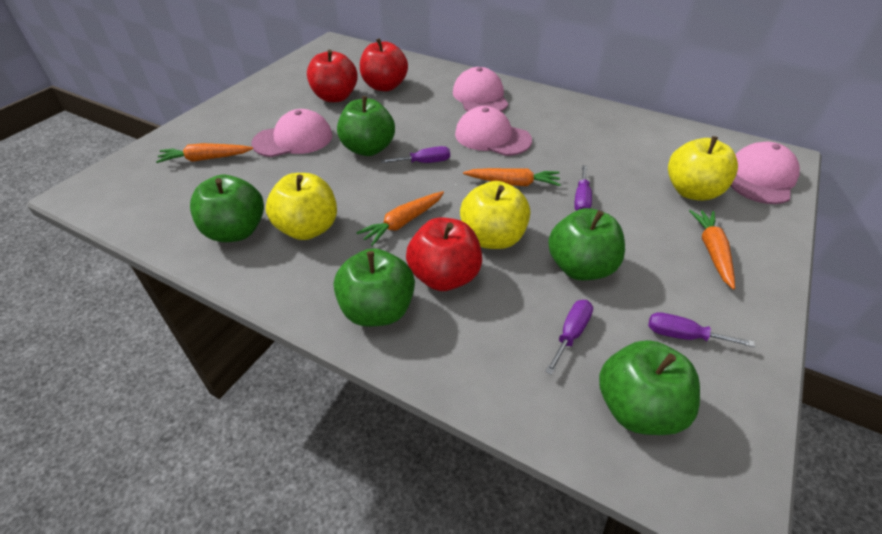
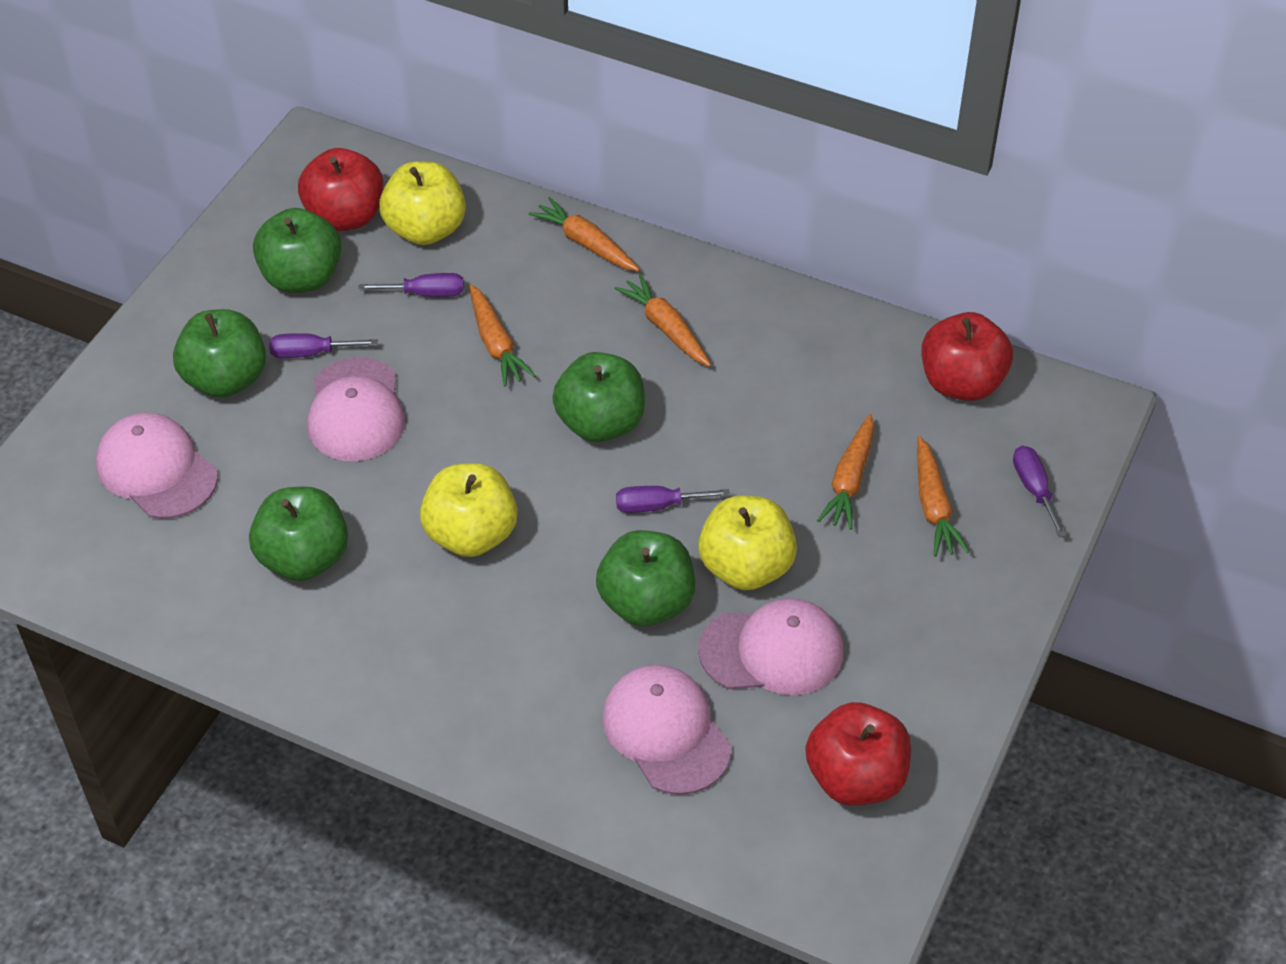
orange carrot: [156,143,253,163] [356,191,444,246] [463,168,561,186] [689,210,735,289] = 4 -> [469,284,536,387] [529,197,640,271] [615,274,711,367] [817,414,874,530] [917,436,969,557] = 5

